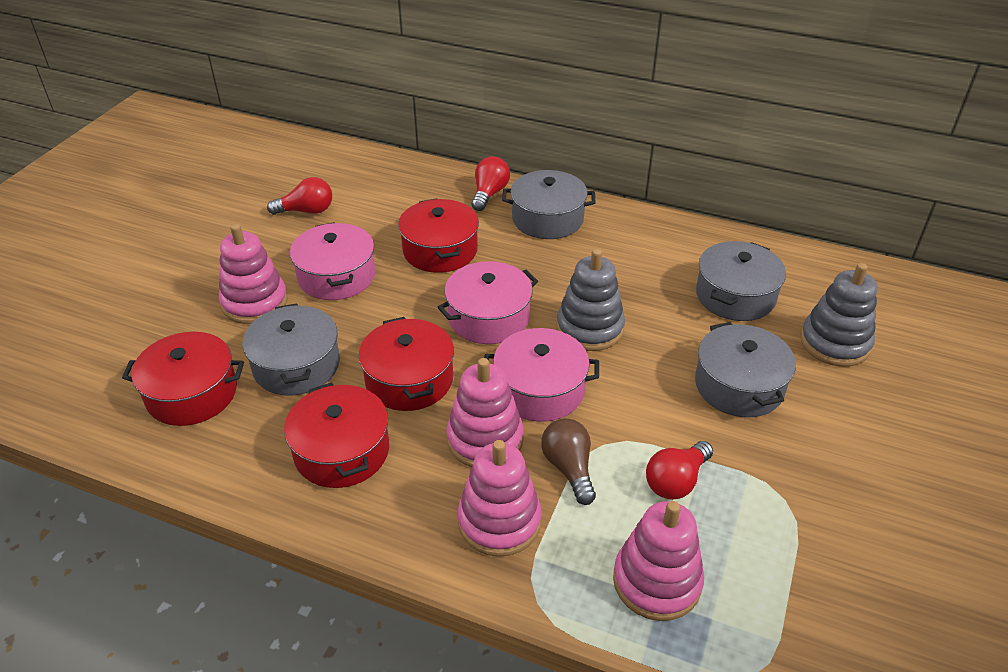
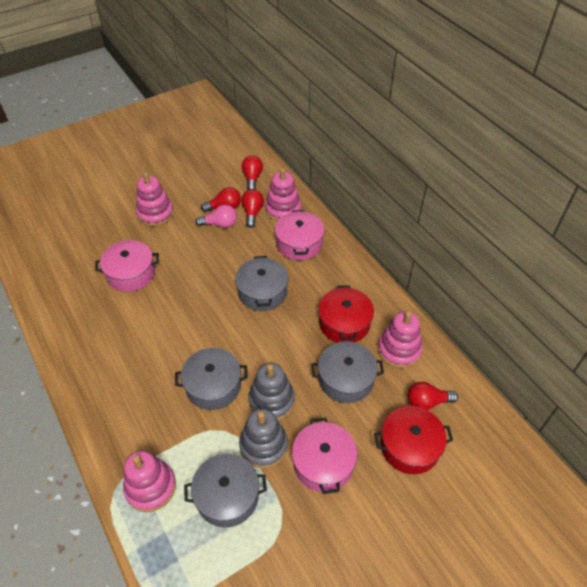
brown light bulb: [541,418,596,505] = 1 -> none = 0
pink light bulb: none = 0 -> [196,205,237,228] = 1
red light bulb: [267,177,332,215] [471,156,510,211] [646,441,713,500] = 3 -> [201,187,241,212] [241,189,264,228] [242,155,263,190] [408,382,458,410] = 4
red pot: [122,332,244,426] [284,382,389,488] [359,317,454,411] [398,199,479,273] = 4 -> [318,285,374,343] [374,406,453,474] = 2

